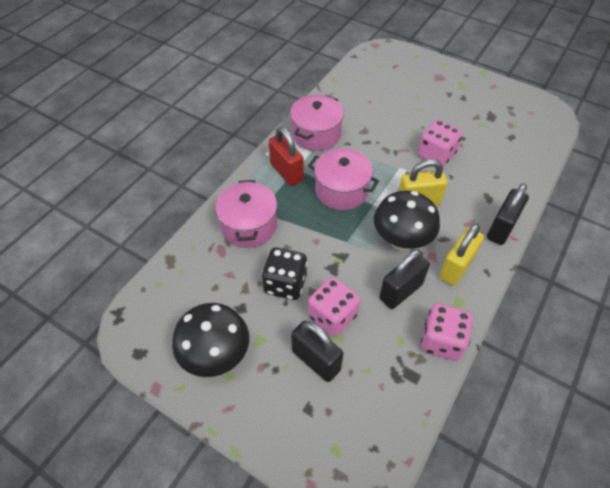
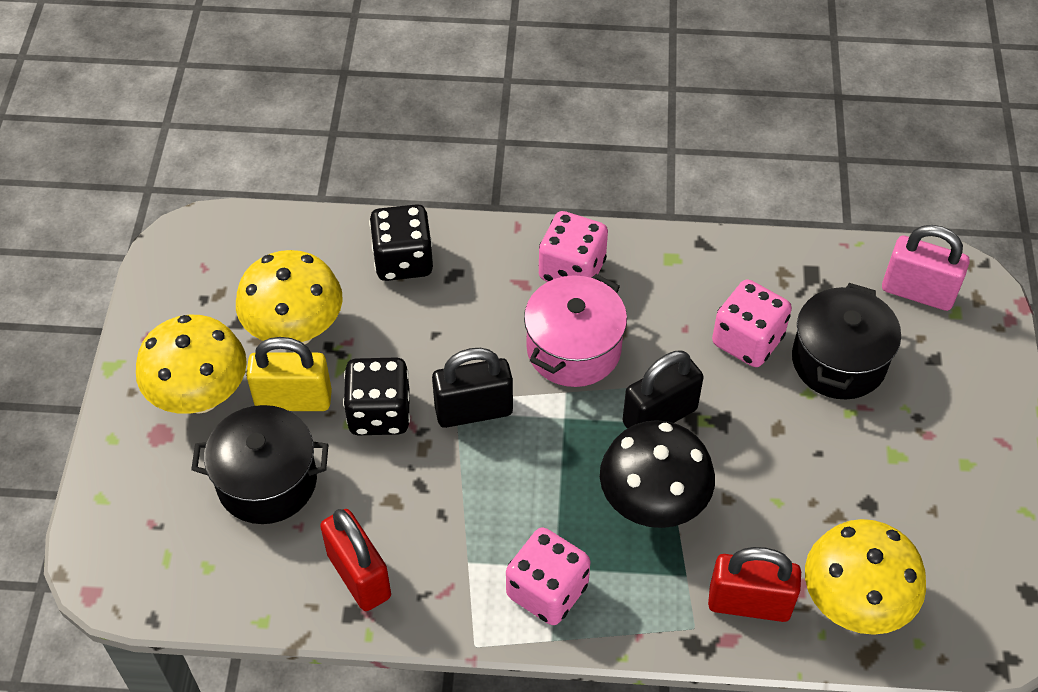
black dice: [262,247,307,300] = 1 -> [343,357,410,435] [369,204,433,281] = 2
black mushroom: [172,303,249,377] [374,191,440,250] = 2 -> [600,420,715,528] = 1
black padlock: [291,321,343,382] [379,249,430,309] [487,183,529,245] = 3 -> [432,348,513,428] [623,350,704,429] = 2
black pot: none = 0 -> [191,405,329,524] [792,283,901,399] = 2
pink padlock: none = 0 -> [882,225,970,311] = 1
pink pot: [215,180,277,248] [290,95,344,151] [308,148,379,210] = 3 -> [524,274,627,387] = 1
red padlock: [269,126,303,186] = 1 -> [320,509,391,611] [708,547,801,622] = 2
yellow mushroom: none = 0 -> [136,315,247,414] [236,250,343,344] [805,519,926,635] = 3
yellow padlock: [399,159,448,206] [439,223,484,286] = 2 -> [246,337,332,411] = 1

